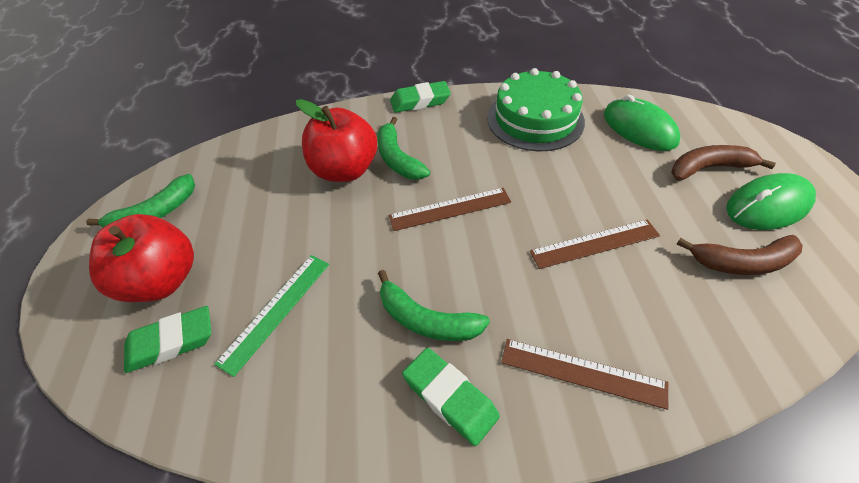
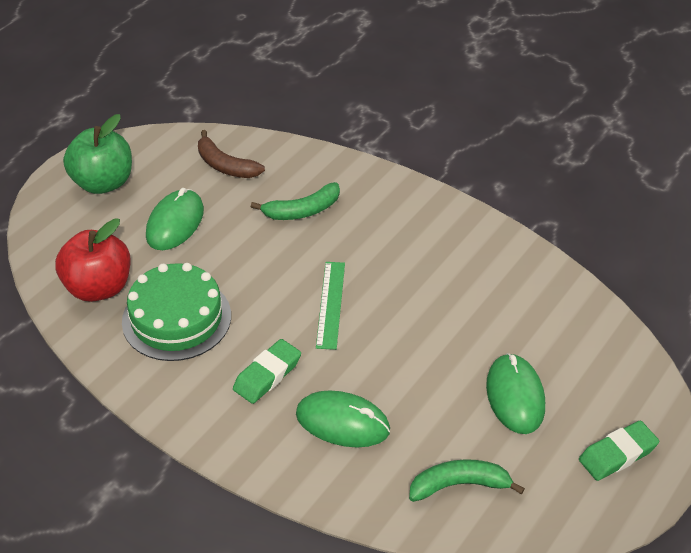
brown banana: [671,145,776,180] [677,235,803,275] = 2 -> [198,130,265,178] = 1
brown ruler: [389,188,511,231] [501,339,669,410] [530,219,660,269] = 3 -> none = 0
green apple: none = 0 -> [63,114,132,194] = 1
green banana: [86,174,195,227] [377,117,430,180] [378,270,490,341] = 3 -> [251,182,340,220] [409,459,525,502] = 2
green eraser: [124,306,211,373] [390,81,451,113] [402,348,500,446] = 3 -> [233,339,301,404] [579,421,659,481] = 2
green mouse: [604,95,680,151] [726,173,816,230] = 2 -> [146,188,204,250] [296,391,390,447] [486,353,545,434] = 3
red apple: [89,214,194,302] [296,99,377,182] = 2 -> [55,218,130,302] = 1

